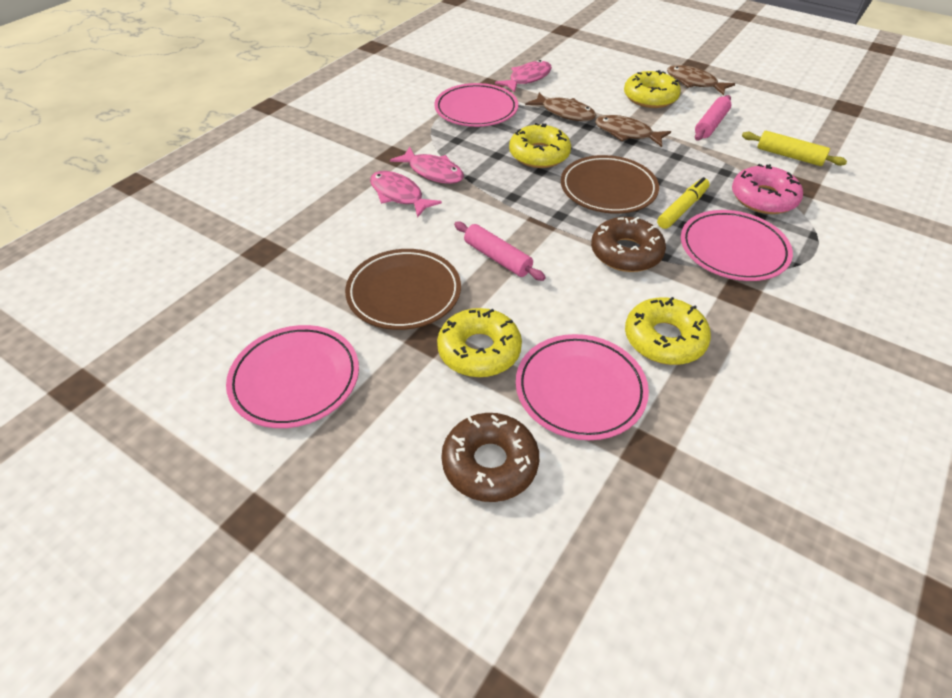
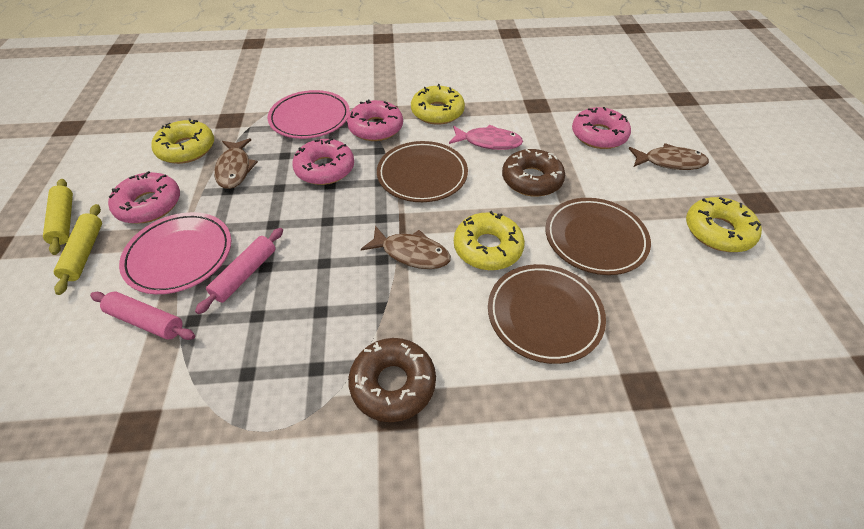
brown plate: [345,249,461,330] [561,155,659,214] = 2 -> [377,141,468,202] [488,264,606,364] [545,198,651,275] = 3
pink donut: [732,164,803,214] = 1 -> [108,171,180,224] [292,138,354,185] [347,100,403,141] [572,107,631,149] = 4
pink fish: [370,171,442,218] [390,147,464,184] [495,60,552,93] = 3 -> [449,125,523,150] = 1
pink plate: [226,325,359,428] [434,83,518,127] [516,334,649,440] [681,210,793,281] = 4 -> [119,212,231,294] [268,90,350,139] = 2
yellow marker: [657,177,710,229] = 1 -> none = 0
yellow rolling pin: [742,131,847,166] = 1 -> [43,179,73,255] [53,204,102,295] = 2

